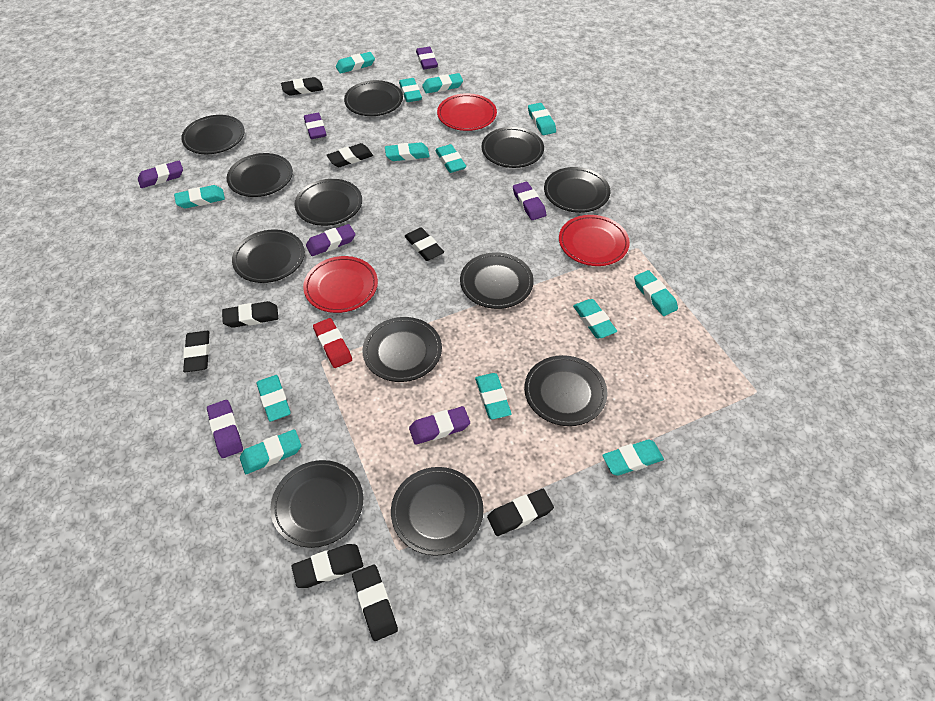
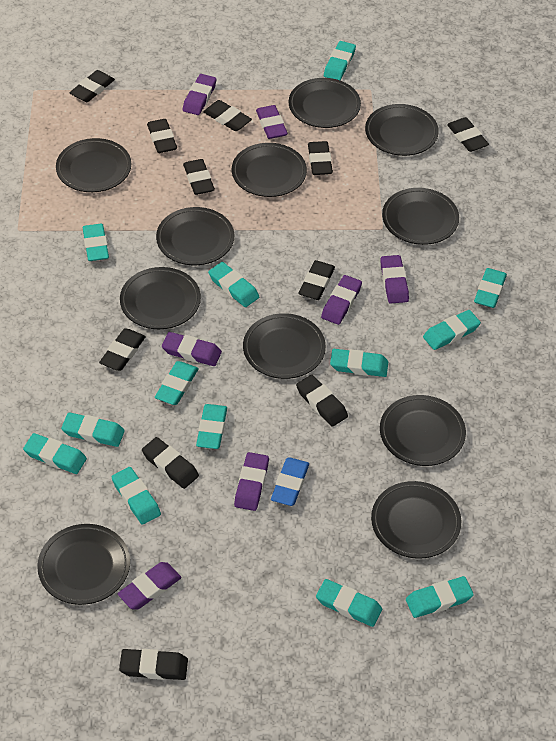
black eraser: [183,331,210,372] [222,301,278,328] [281,77,323,96] [291,544,363,588] [327,143,373,167] [352,564,398,641] [405,227,444,261] [487,489,554,536] = 8 -> [69,70,115,102] [99,328,146,371] [119,649,188,680] [142,437,199,489] [147,119,177,153] [183,159,215,195] [203,100,252,131] [296,375,348,427] [298,260,335,300] [308,141,333,175] [447,117,489,152] = 11
black plate: [181,115,245,154] [227,153,293,197] [232,229,305,283] [270,460,363,548] [295,179,362,226] [344,80,403,116] [362,317,442,382] [391,467,483,556] [460,252,534,309] [481,127,544,168] [524,355,607,426] [544,167,610,213] = 12 -> [37,524,130,605] [56,138,131,192] [120,267,201,329] [156,207,234,265] [232,143,307,197] [243,313,326,379] [289,78,361,128] [365,104,439,156] [371,481,461,559] [380,395,466,466] [382,188,459,245] = 11
blue eraser: none = 0 -> [271,457,309,506] = 1
red eraser: [313,318,352,368] = 1 -> none = 0
red plate: [303,256,378,313] [437,93,497,131] [559,215,630,266] = 3 -> none = 0

